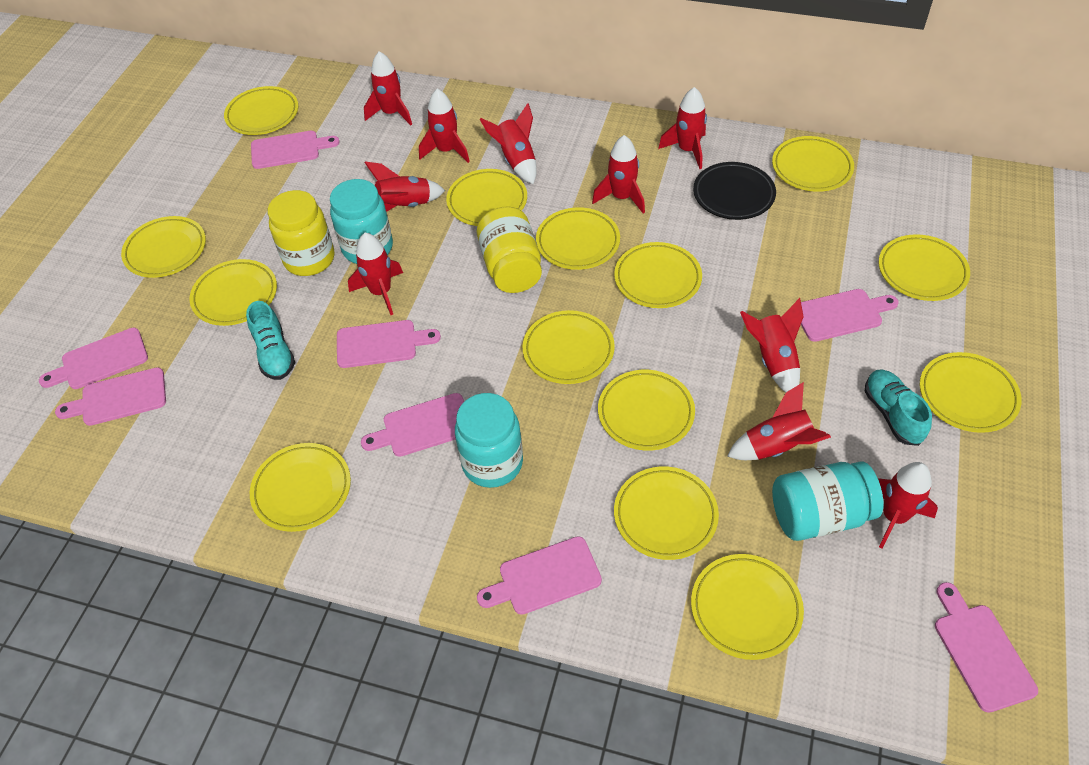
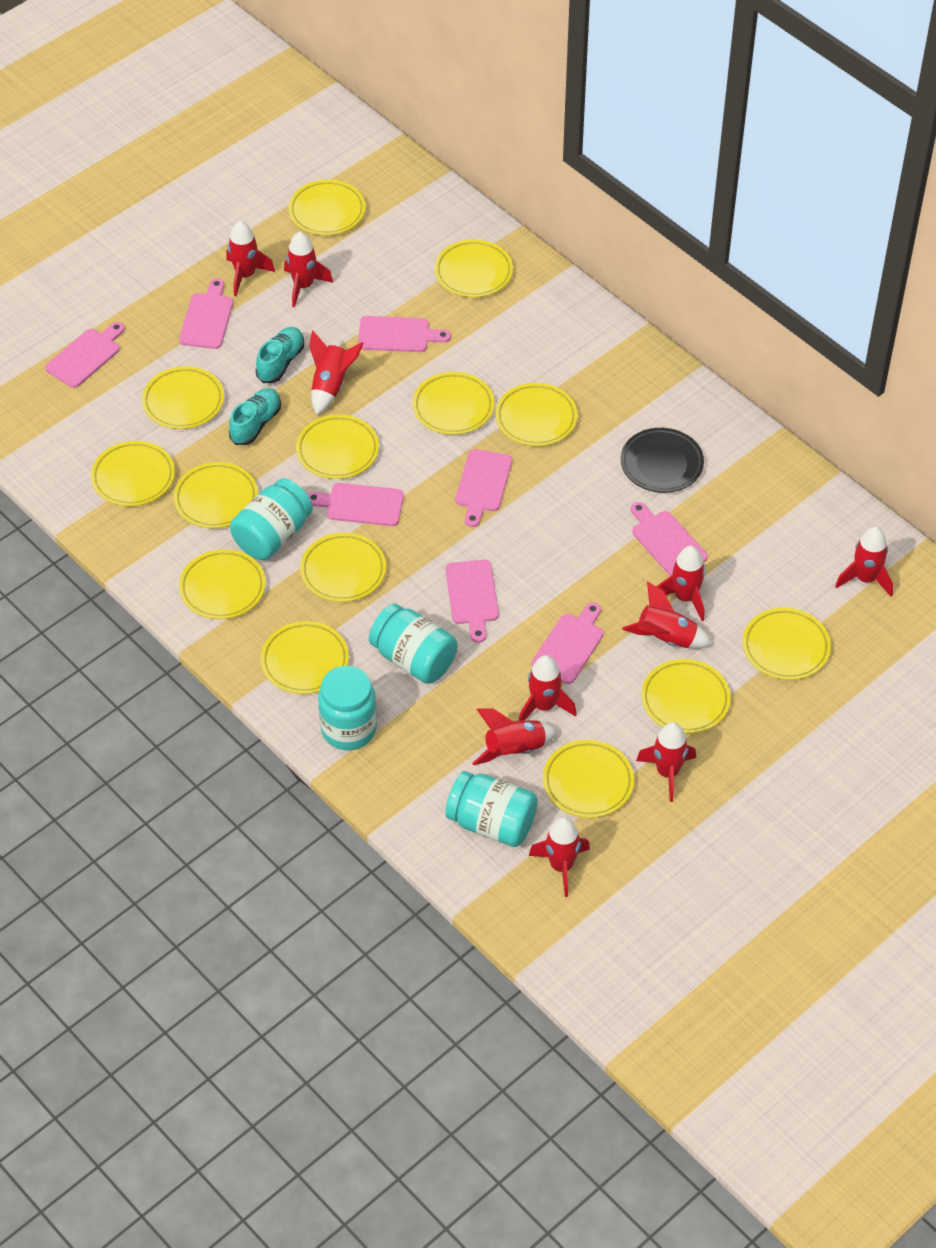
turquoise jar: [330,179,393,264] [455,393,523,488] [772,462,883,541] = 3 -> [230,478,313,560] [318,666,377,750] [369,604,457,684] [445,771,538,847] = 4
yellow jar: [267,190,334,276] [477,207,542,293] = 2 -> none = 0

